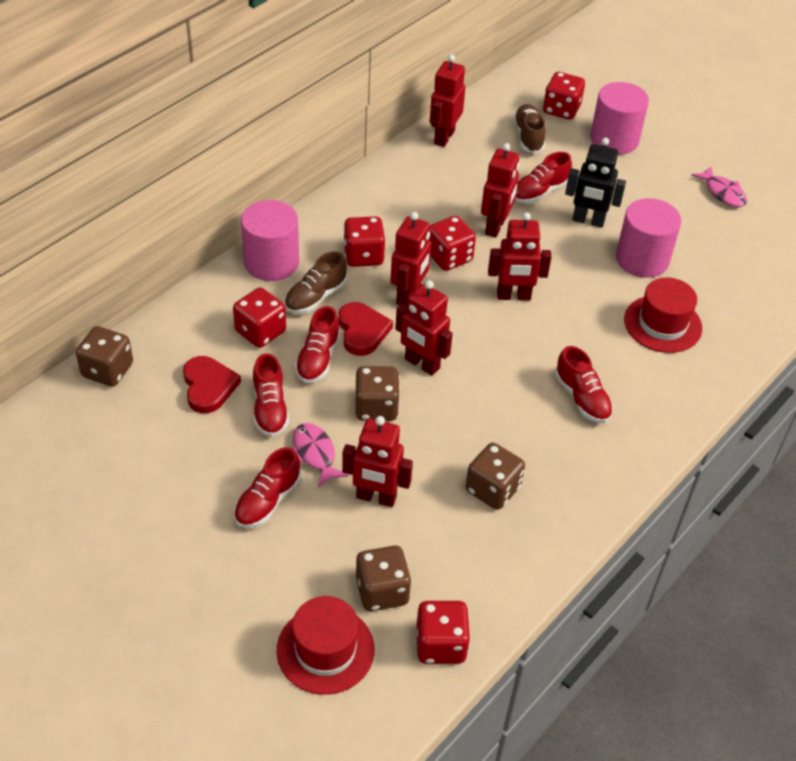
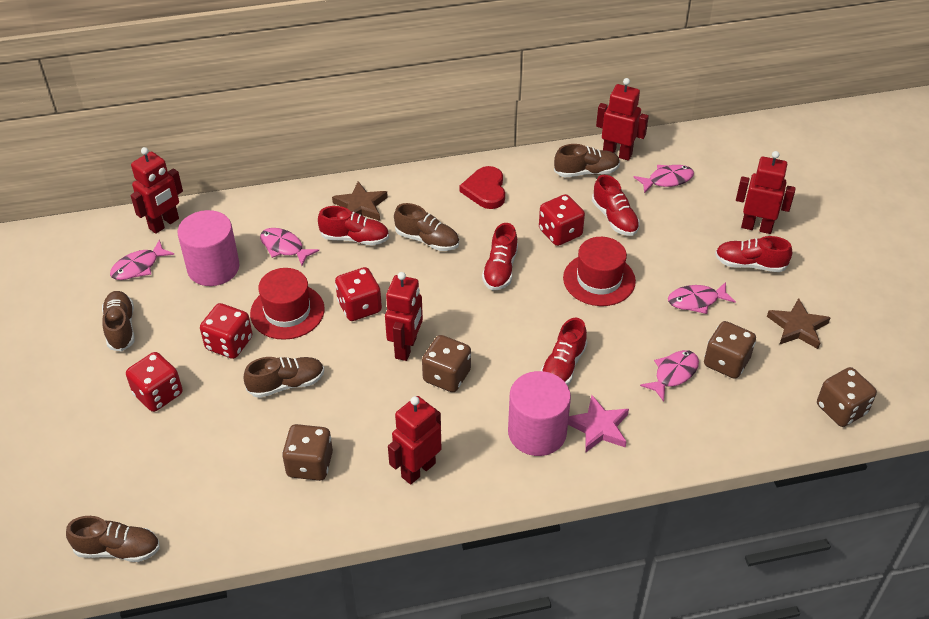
black robot: [565,138,626,228] = 1 -> none = 0
brown shoe: [285,251,347,314] [513,104,546,154] = 2 -> [66,516,160,562] [102,291,134,352] [244,357,324,398] [394,203,459,251] [554,144,620,177] = 5
brown star: none = 0 -> [332,181,388,221] [767,298,831,349] = 2
pink cylinder: [241,200,299,281] [590,82,649,155] [616,198,681,278] = 3 -> [178,210,240,286] [508,371,571,456] = 2
pink fish: [293,423,349,488] [691,167,747,207] = 2 -> [110,240,174,280] [260,228,319,266] [634,165,694,193] [640,350,699,402] [668,282,736,314] = 5
pink star: none = 0 -> [568,395,629,453] = 1
red dice: [233,287,286,348] [343,216,385,267] [416,601,470,664] [430,216,476,271] [543,72,585,120] = 5 -> [126,352,182,412] [200,303,253,359] [335,267,382,321] [539,194,585,246] = 4
red heart: [183,356,241,413] [338,302,393,356] = 2 -> [460,166,505,209] = 1
red robot: [342,416,413,507] [390,212,432,305] [395,280,453,376] [430,54,466,147] [481,143,520,237] [488,212,552,301] = 6 -> [131,147,183,234] [385,272,423,361] [388,396,441,485] [596,78,649,161] [736,151,796,234] = 5

